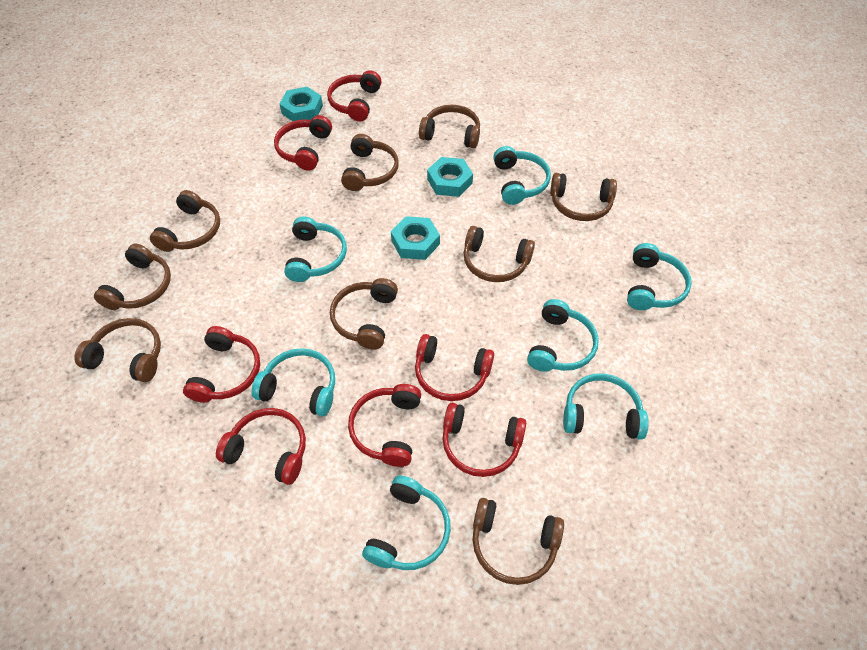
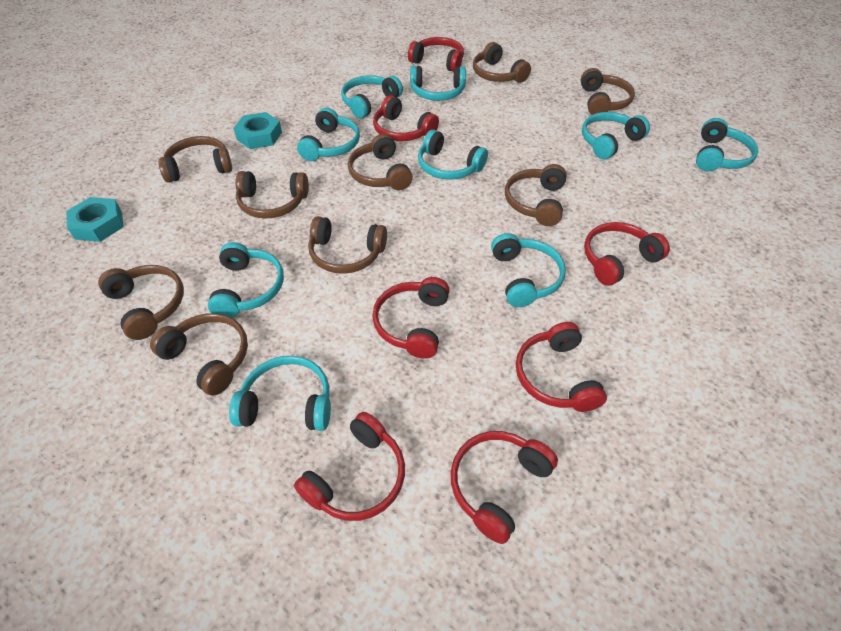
turquoise headphones: [251,348,335,417] [284,216,347,282] [362,475,451,570] [493,146,551,205] [527,299,599,372] [563,373,649,440] [627,243,692,310] = 7 -> [208,242,284,318] [229,356,331,431] [297,108,360,161] [341,75,403,118] [410,66,466,101] [418,130,488,180] [491,233,566,307] [582,112,650,159] [696,118,758,171] = 9
turquoise nut: [280,87,323,121] [391,216,440,260] [427,157,473,197] = 3 -> [66,197,124,242] [233,112,282,149] = 2

